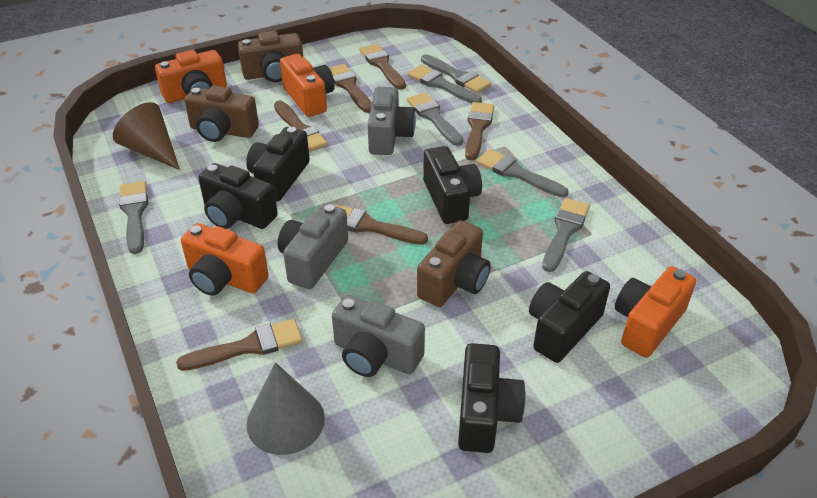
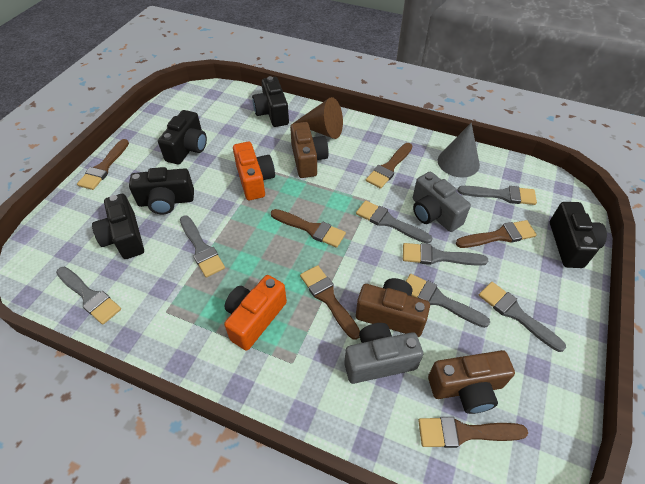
grey brush: [119,181,148,254] [407,93,463,146] [408,65,482,103] [421,54,491,93] [476,149,569,197] [542,198,590,272] = 6 -> [56,267,121,325] [180,215,225,278] [356,200,432,244] [403,243,488,266] [406,274,490,328] [458,186,537,205] [479,282,566,352] = 7
grey camera: [277,203,348,289] [332,295,425,377] [368,87,416,155] = 3 -> [344,323,423,384] [413,172,471,232] = 2
orange camera: [155,50,227,103] [181,223,269,296] [280,54,335,117] [615,266,696,358] = 4 -> [224,275,287,351] [233,142,275,200] = 2

